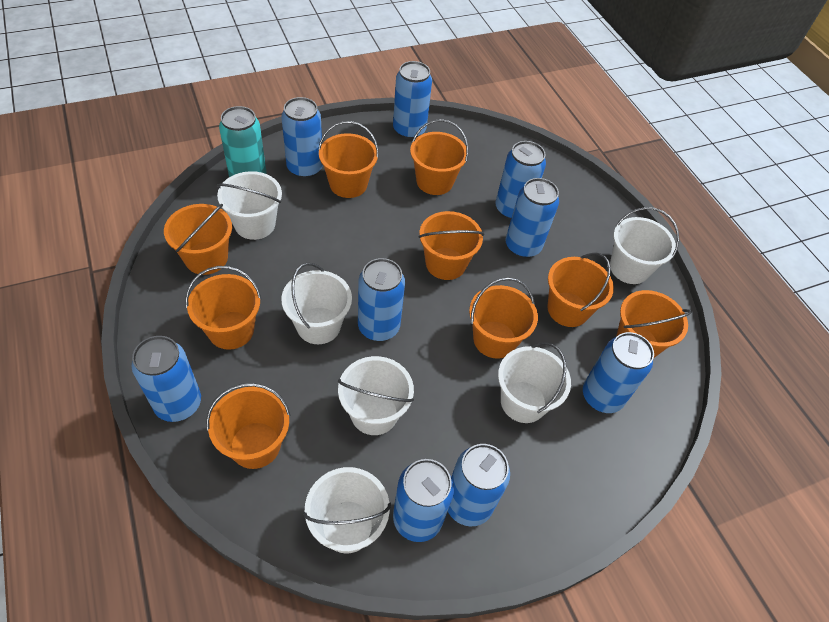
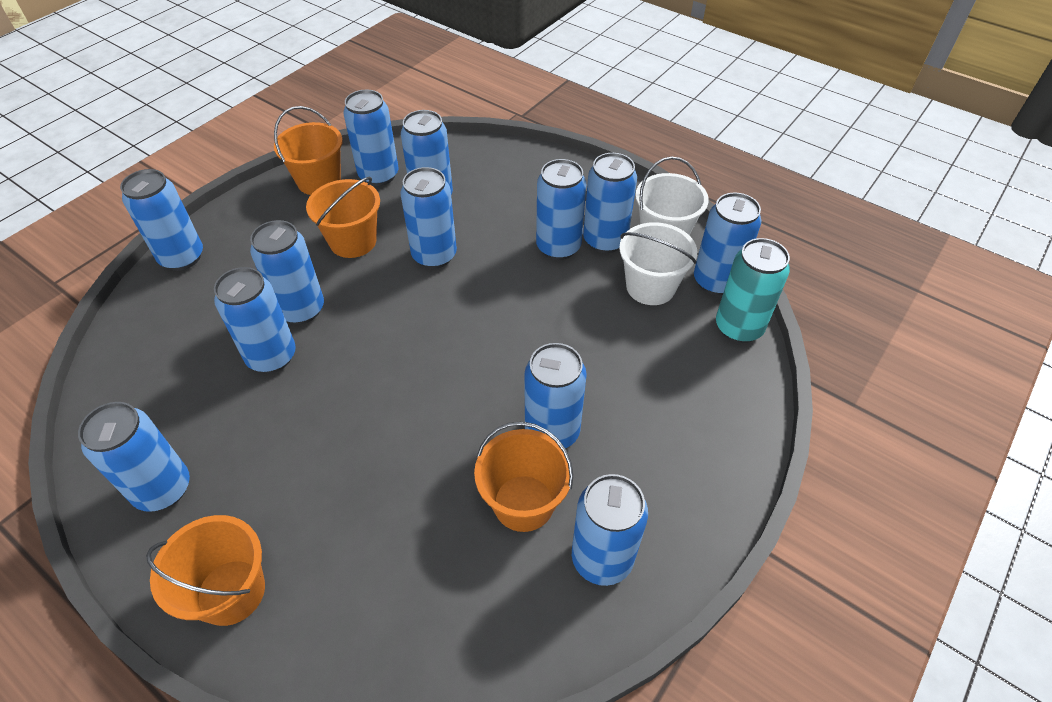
blue can: [132,336,201,422] [281,97,323,178] [358,258,405,341] [393,61,432,139] [393,459,454,542] [448,444,510,527] [495,141,546,220] [506,178,559,258] [583,332,654,413] = 9 -> [78,402,190,512] [120,169,203,271] [214,267,296,373] [250,220,324,324] [343,89,398,186] [400,167,457,269] [401,110,453,194] [525,343,587,449] [536,159,586,260] [572,474,648,586] [583,153,637,253] [694,193,762,295] = 12
orange bucket: [164,204,232,275] [185,266,261,350] [206,383,291,469] [318,121,379,198] [410,119,469,195] [418,211,484,280] [469,277,538,359] [547,253,614,327] [616,290,692,358] = 9 -> [146,515,265,626] [274,106,343,195] [306,177,380,258] [474,421,574,532] = 4
white bucket: [217,171,282,240] [281,263,352,344] [303,467,391,553] [338,356,414,435] [498,342,571,423] [610,207,679,284] = 6 -> [619,222,697,305] [635,157,709,235] = 2

